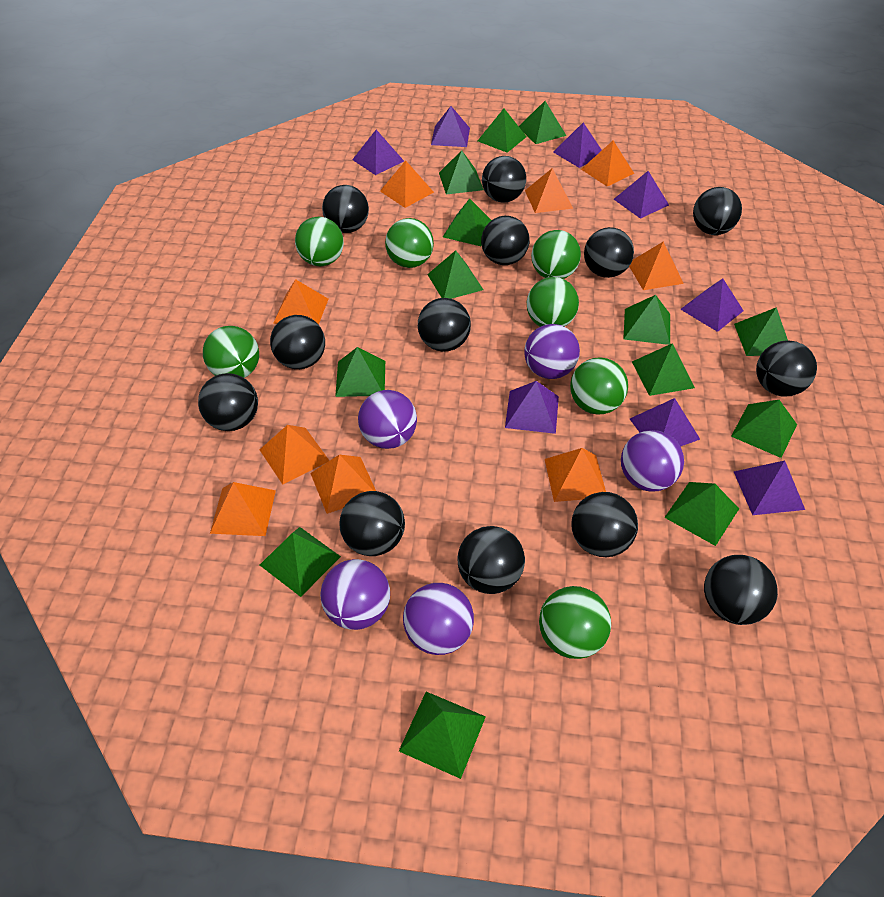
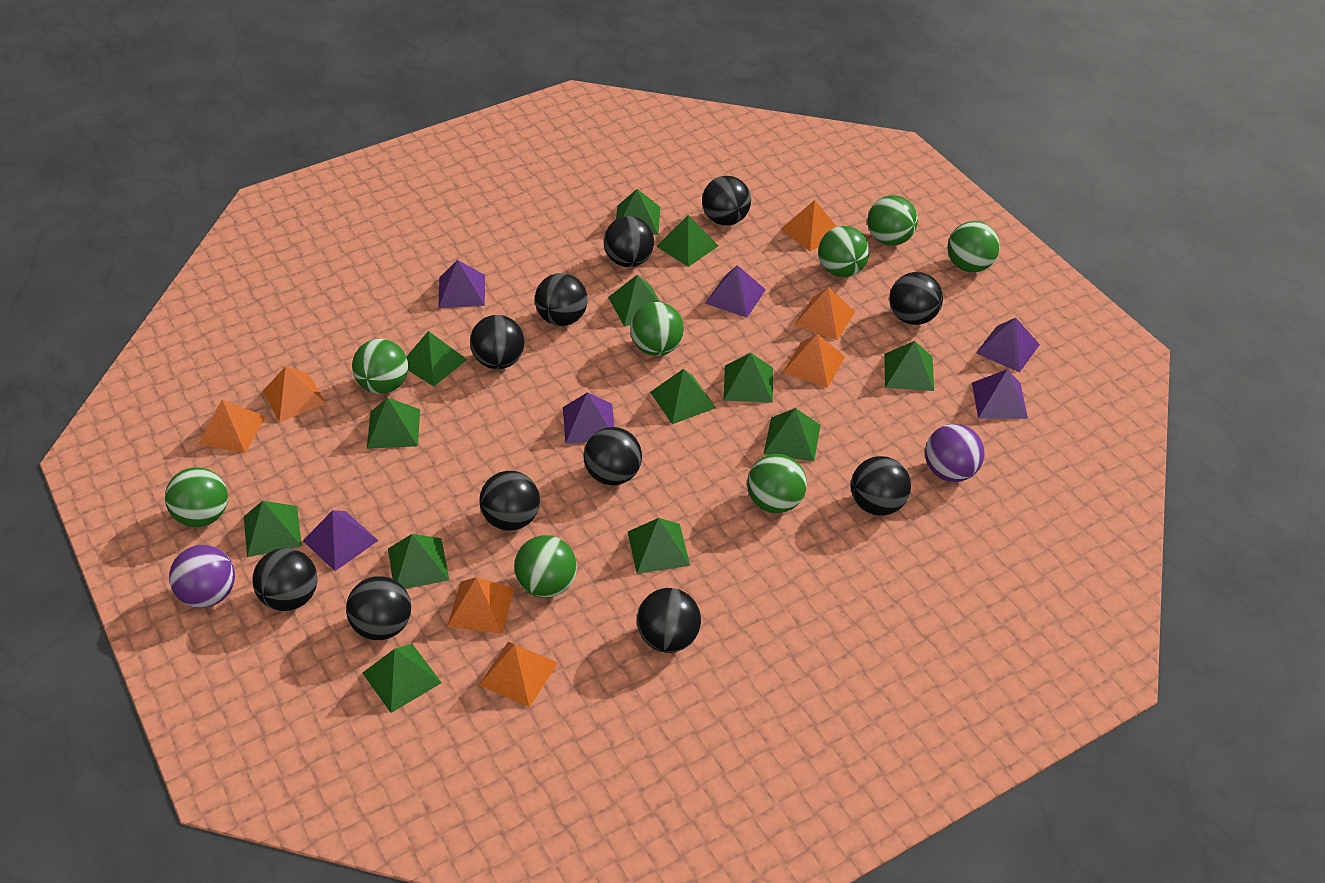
black ball: [198,373,258,431] [270,315,325,369] [322,185,369,233] [340,491,405,556] [418,298,471,351] [457,526,525,594] [481,216,529,265] [482,156,526,202] [572,492,638,557] [584,227,634,278] [693,187,742,235] [704,555,778,625] [756,340,817,396] = 13 -> [252,548,318,611] [346,576,411,640] [470,315,525,369] [479,471,540,531] [535,273,588,326] [583,427,642,485] [604,216,654,267] [637,588,701,653] [702,176,751,225] [851,456,911,516] [889,272,943,325] = 11
green ball: [203,326,259,378] [295,217,344,266] [385,218,434,268] [527,277,579,327] [531,230,581,279] [539,586,611,659] [570,357,628,415] = 7 -> [165,467,228,527] [352,339,408,394] [514,535,577,598] [630,302,684,356] [747,454,807,513] [818,226,870,277] [867,195,918,246] [947,221,1000,272] = 8
orange pyramid: [210,482,276,536] [260,425,330,484] [273,279,328,325] [310,455,376,514] [380,160,434,208] [525,168,573,213] [545,448,606,502] [581,141,634,187] [629,242,684,290] = 9 -> [199,399,266,453] [262,366,326,422] [447,577,514,634] [479,642,558,708] [781,200,837,251] [783,333,845,388] [794,287,855,340] = 7
purple ball: [320,559,390,630] [358,390,417,449] [403,583,474,655] [524,324,580,379] [621,430,684,492] = 5 -> [169,545,235,608] [925,424,984,482] = 2
purple pyramid: [352,130,404,175] [431,106,470,147] [505,381,559,434] [553,123,602,168] [614,171,669,219] [630,398,700,447] [680,278,744,332] [734,461,805,515] = 8 -> [303,510,379,571] [438,260,485,308] [563,392,615,444] [705,265,766,318] [972,369,1028,419] [976,318,1040,373] = 6

